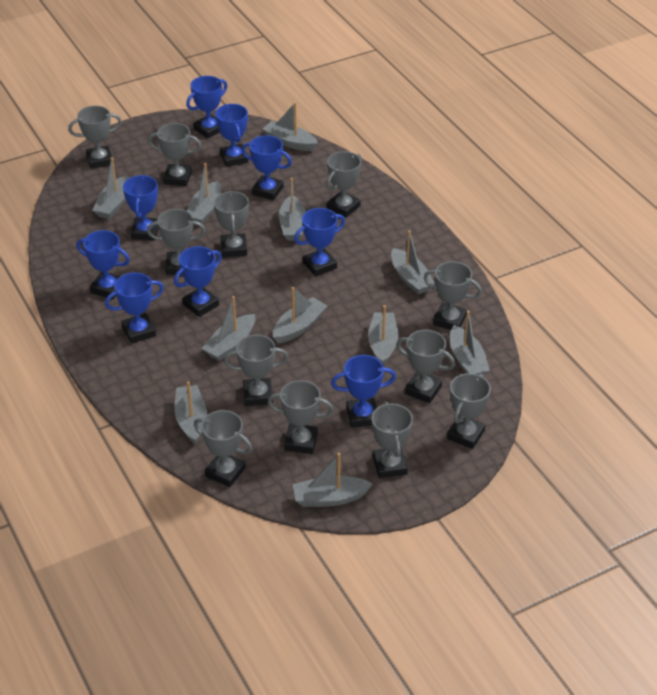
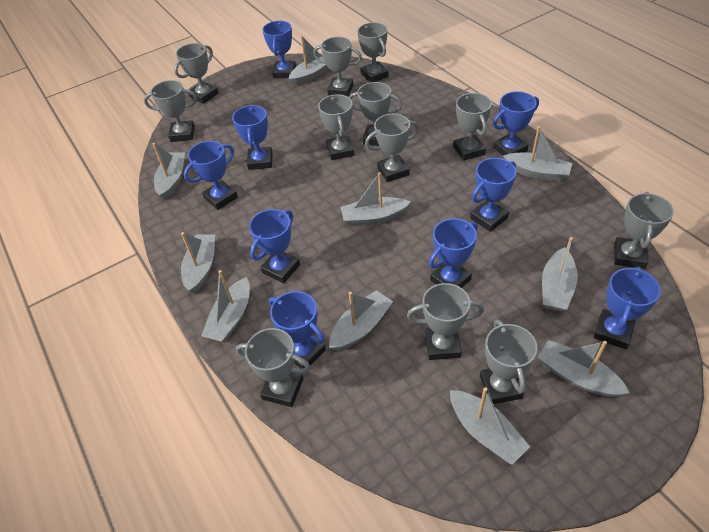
grey boat: [92,157,129,219] [174,381,207,444] [187,163,221,224] [202,296,255,361] [263,102,318,151] [273,287,327,343] [279,178,306,241] [293,453,372,507] [368,305,399,365] [391,230,435,294] [450,311,490,375] = 11 -> [153,143,185,200] [181,232,215,294] [201,270,250,342] [289,36,329,86] [329,290,393,351] [341,172,410,226] [450,387,530,465] [503,126,572,181] [537,340,629,397] [542,237,578,311] = 10

